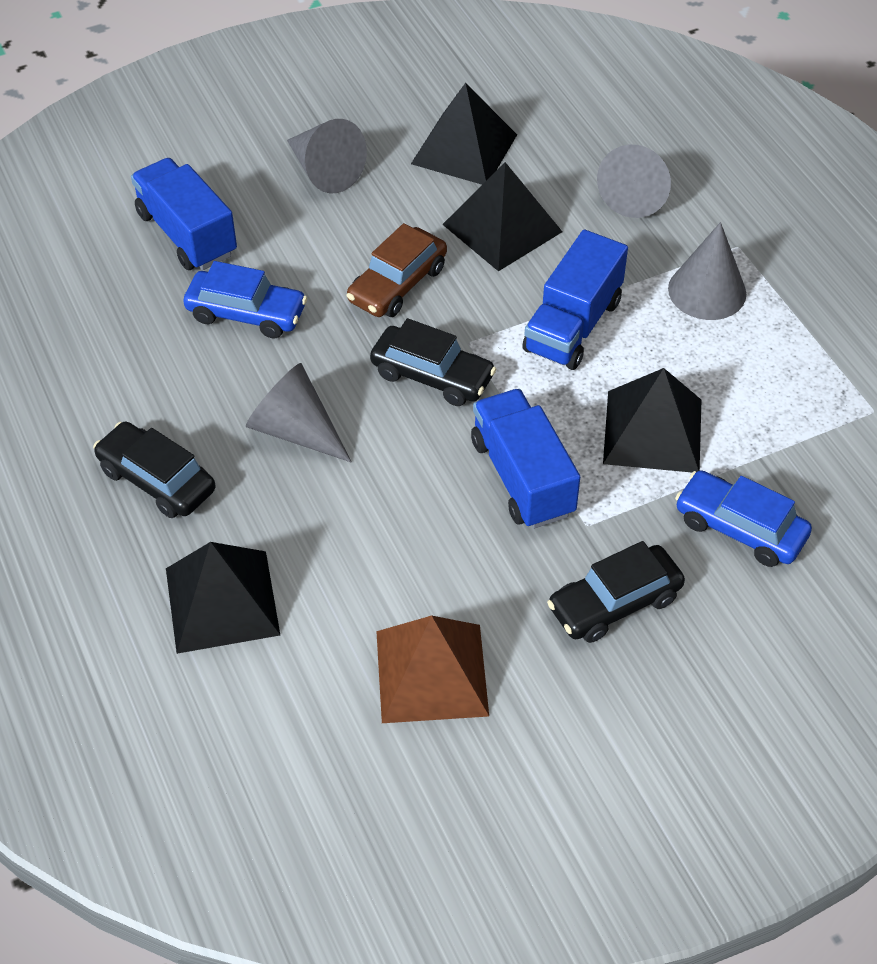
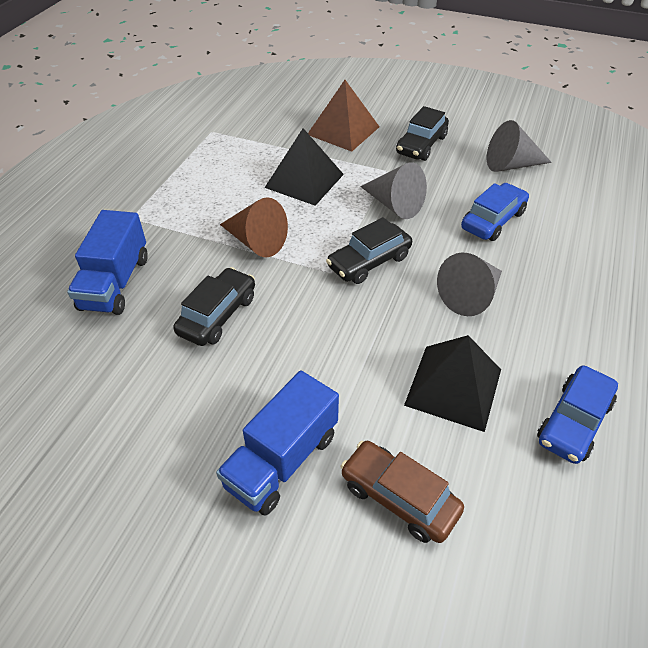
black pyramid: [166,542,280,654] [411,83,517,185] [442,162,562,271] [603,368,701,473] = 4 -> [265,128,344,206] [404,335,501,432] = 2
blue truck: [131,158,237,270] [471,389,580,529] [522,230,628,370] = 3 -> [67,210,148,315] [216,371,339,515] = 2
brown cone: none = 0 -> [220,197,288,257] = 1
grey cone: [246,363,352,462] [287,119,367,193] [597,144,671,218] [668,222,746,320] = 4 -> [360,162,427,219] [437,253,502,316] [487,120,552,172] = 3

